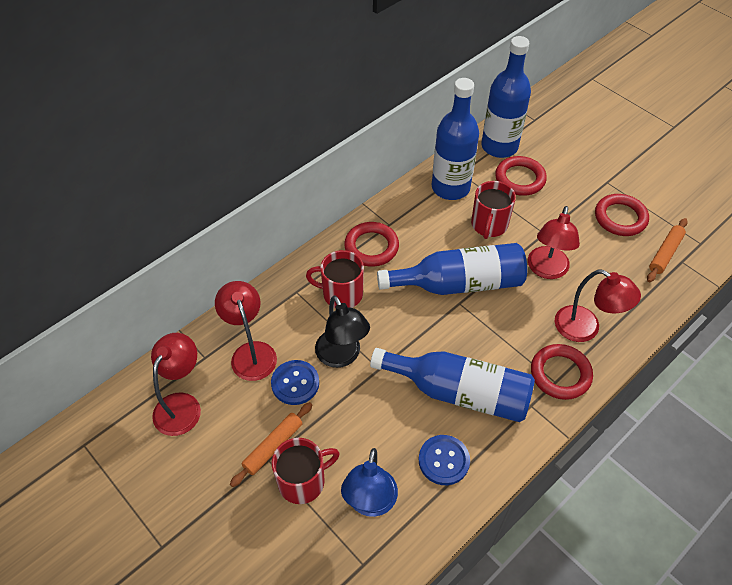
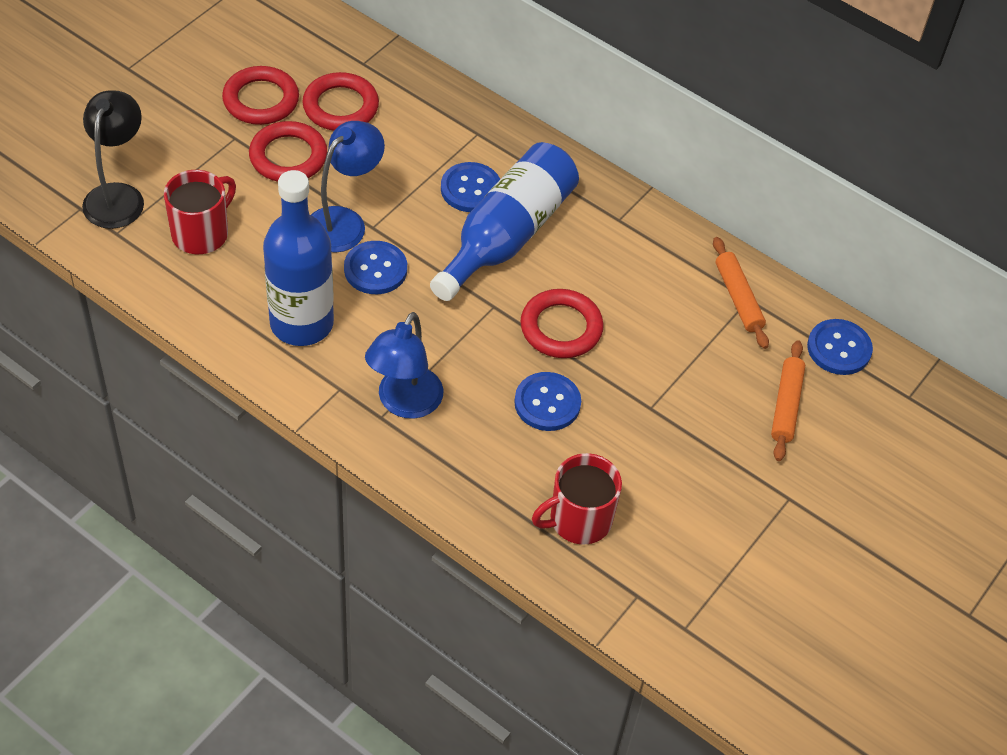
blue bottle: [370,348,535,422] [377,243,527,295] [432,78,479,200] [481,36,531,158] = 4 -> [263,170,334,346] [430,142,579,301] = 2
blue button: [271,360,319,405] [419,435,470,485] = 2 -> [344,241,407,294] [441,162,500,212] [514,372,581,431] [807,319,873,375] = 4
blue lamp: [341,448,398,517] = 1 -> [311,121,385,253] [365,312,443,419] = 2
red lamp: [151,333,201,436] [215,281,277,381] [528,206,580,279] [555,270,641,342] = 4 -> none = 0
red mug: [272,438,340,504] [306,250,364,308] [471,181,516,239] = 3 -> [164,170,236,254] [532,453,622,545] = 2

